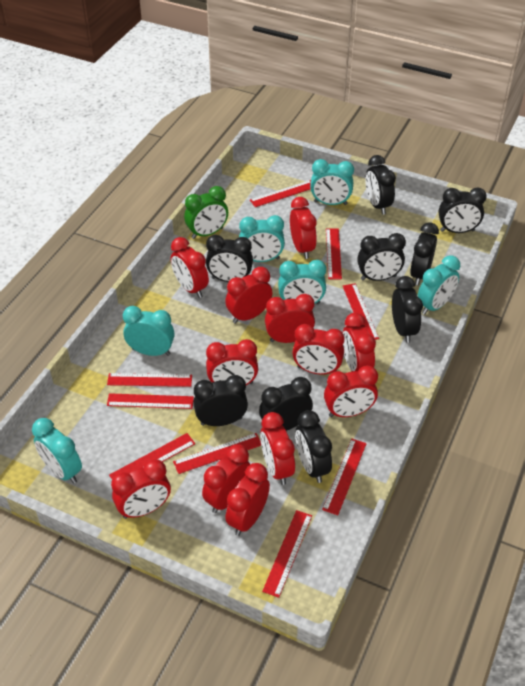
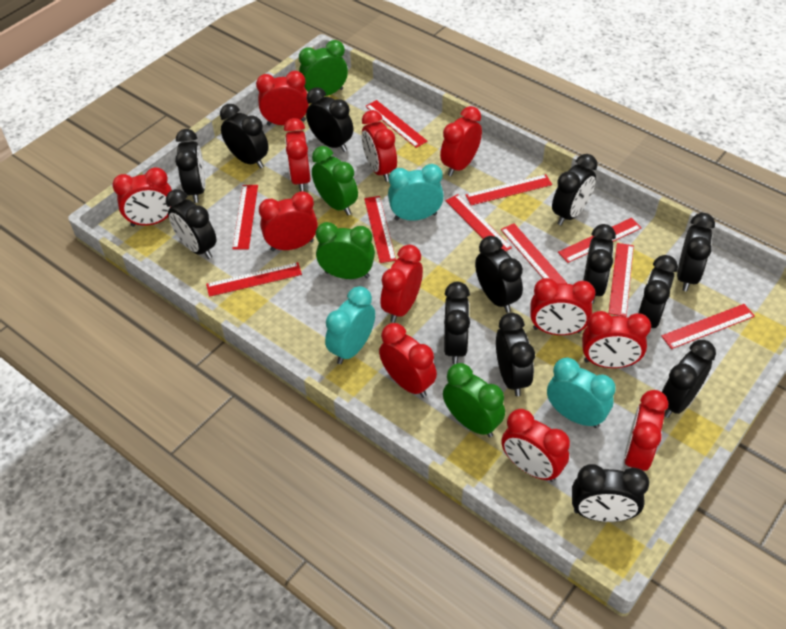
black clock: [193,375,248,426] [206,235,253,282] [259,377,313,431] [295,410,332,483] [357,233,406,281] [365,155,396,215] [392,276,423,343] [410,222,439,285] [438,188,487,233] = 9 -> [166,189,217,259] [175,129,205,203] [220,104,269,169] [306,87,353,152] [444,282,470,364] [475,236,523,313] [496,313,535,396] [552,154,597,225] [572,464,649,522] [584,224,616,304] [638,255,678,328] [661,340,716,418] [677,213,715,291] = 13
green clock: [184,186,228,239] = 1 -> [299,40,348,96] [312,146,358,215] [316,222,375,279] [443,363,505,437] = 4
red ruler: [107,373,192,387] [107,393,194,409] [109,433,195,479] [173,433,261,474] [250,180,311,207] [262,510,312,598] [322,439,367,515] [326,228,342,279] [343,283,379,340] = 9 -> [206,262,302,297] [232,185,258,250] [364,196,396,263] [365,100,428,148] [445,194,512,251] [465,174,552,205] [501,224,567,284] [558,218,642,263] [609,243,634,317] [661,304,755,349] = 10
turquoise clock: [32,418,82,484] [123,306,175,356] [239,215,285,262] [278,260,326,304] [310,159,354,205] [418,255,460,315] = 6 -> [325,286,375,364] [388,164,444,221] [547,357,616,428] = 3

